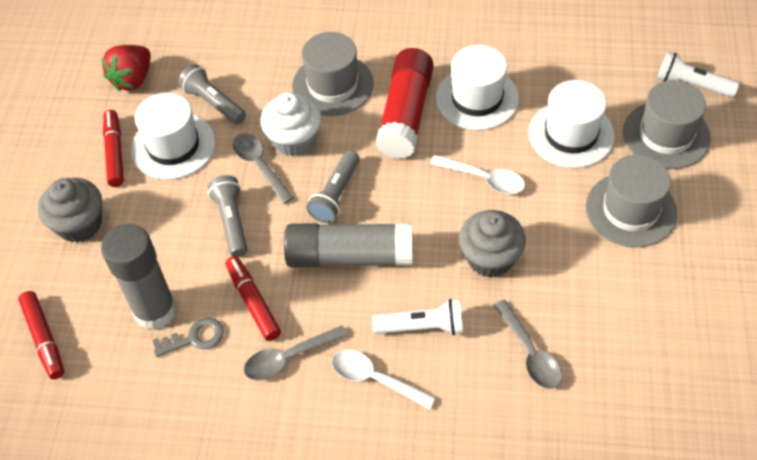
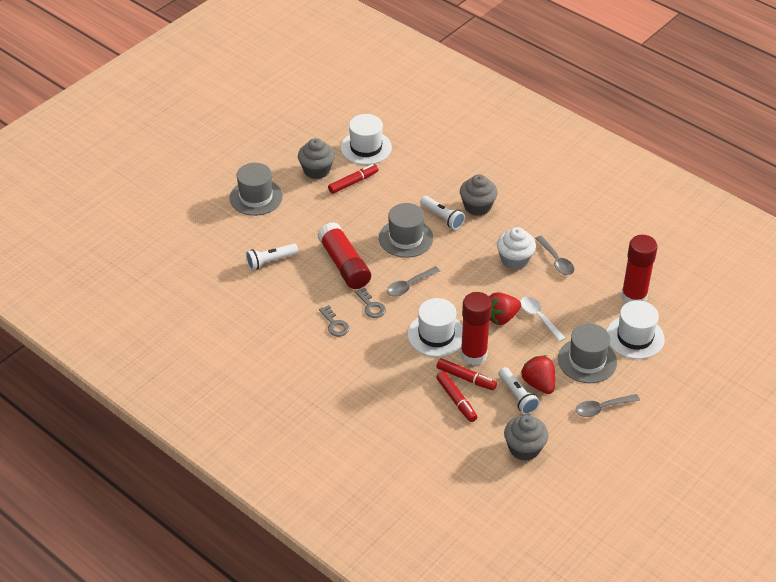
grey cupcake: [38,178,102,243] [459,210,526,278] = 2 -> [298,138,335,179] [460,174,498,216] [504,415,548,461] = 3
grey flashlight: [178,64,246,124] [208,175,248,257] [306,150,360,223] = 3 -> none = 0
grey glue stick: [101,224,177,330] [284,223,412,267] = 2 -> none = 0
grey key: [152,318,224,357] = 1 -> [319,305,349,337] [355,287,386,318] = 2
red glue stick: [376,48,434,159] = 1 -> [317,222,371,289] [460,292,492,365] [621,235,657,303] = 3
red strawberry: [101,45,151,91] = 1 -> [489,292,521,325] [521,355,555,394] = 2
white flashlight: [372,299,463,335] [657,51,739,97] = 2 -> [246,244,298,270] [420,196,465,230] [499,367,540,414] = 3
white spoon: [332,350,436,410] [430,155,525,194] = 2 -> [520,297,566,342] = 1

